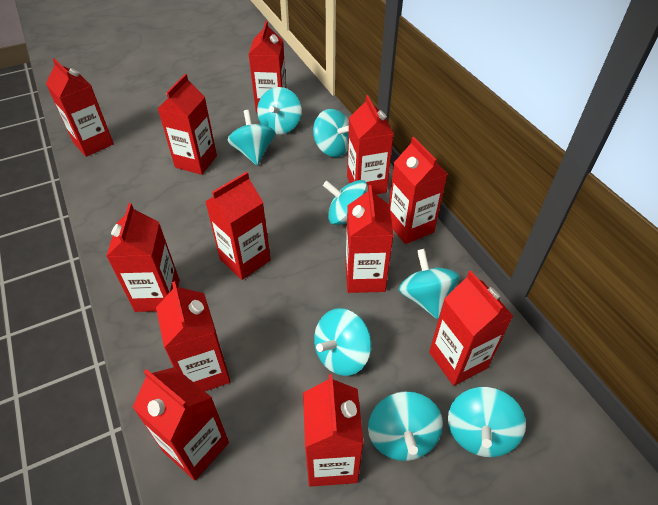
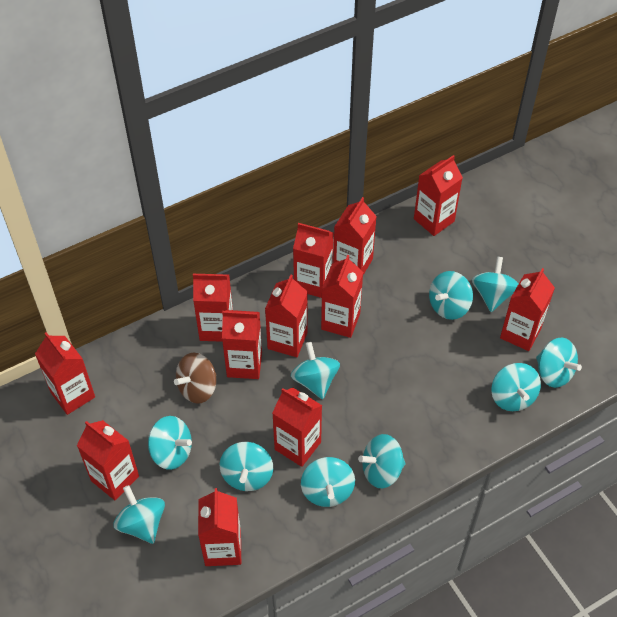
brown spinning top: none = 0 -> [174,353,217,404] = 1
turquoise spinning top: [227,110,275,165] [257,87,301,134] [313,109,349,157] [314,308,372,376] [323,180,368,225] [368,391,443,461] [399,249,460,319] [448,387,526,457] = 8 -> [113,485,165,544] [148,416,192,470] [220,442,273,491] [291,342,340,399] [301,457,355,507] [358,434,405,488] [429,271,473,320] [472,256,519,312] [491,363,541,411] [536,338,582,388] = 10

